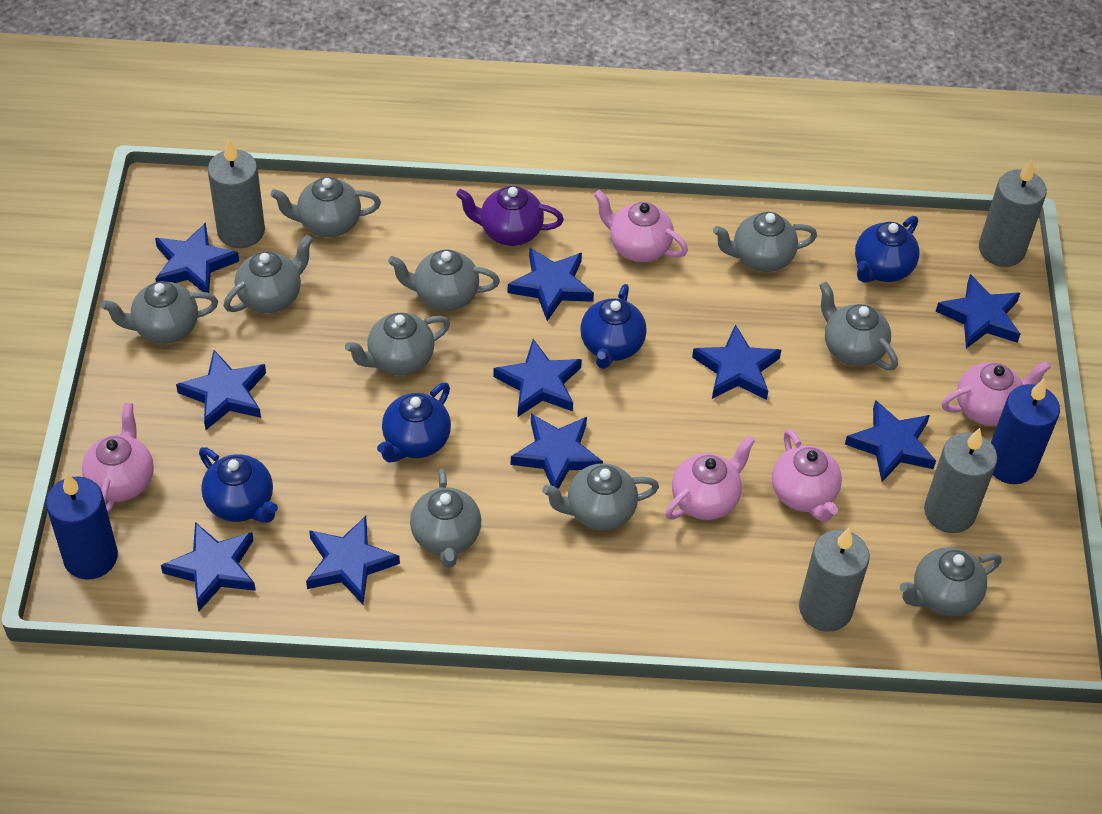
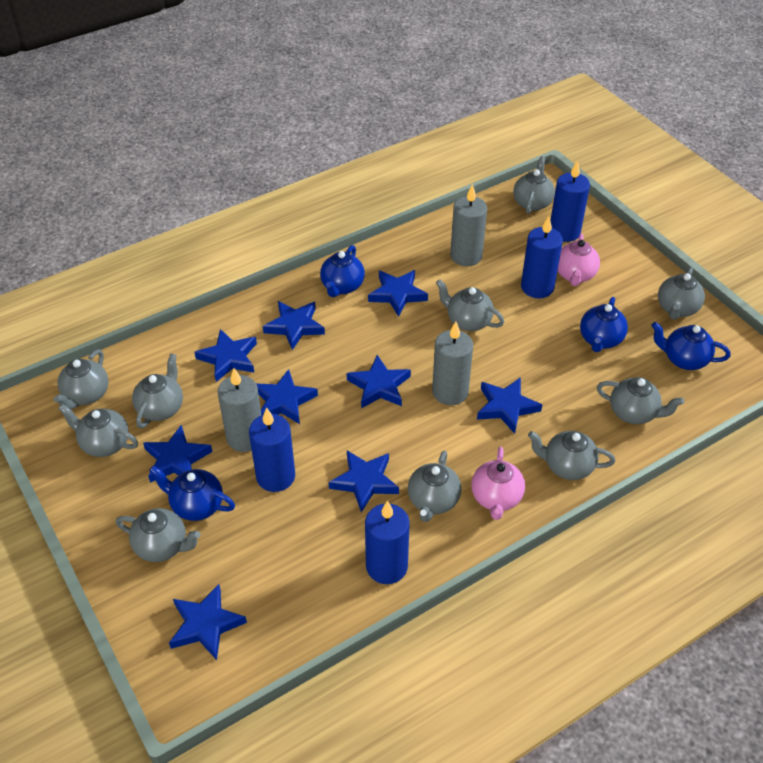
blue candle: [46,473,118,580] [991,379,1060,484] = 2 -> [249,407,295,492] [365,501,410,584] [521,216,563,298] [550,160,590,242] = 4
blue star: [155,222,239,293] [161,522,256,611] [176,350,266,430] [306,516,400,604] [493,339,582,417] [507,248,594,321] [511,414,603,489] [692,324,781,400] [845,400,936,482] [936,274,1020,349] = 10 -> [143,425,212,483] [169,584,247,660] [194,329,257,382] [257,369,318,424] [263,301,325,350] [329,450,399,512] [347,355,411,408] [368,270,428,317] [477,377,542,434] = 9
grey candle: [208,138,265,248] [799,528,870,632] [924,428,997,533] [979,159,1047,267] = 4 -> [217,368,261,452] [432,322,473,405] [450,184,487,266] = 3
pink teapot: [82,402,154,514] [594,190,688,262] [665,436,755,520] [772,429,842,522] [942,361,1051,426] = 5 -> [471,447,525,520] [558,234,600,286] = 2
purple teapot: [456,186,564,246] = 1 -> none = 0

